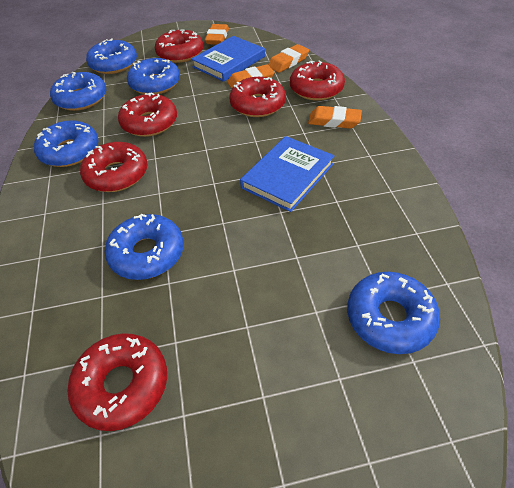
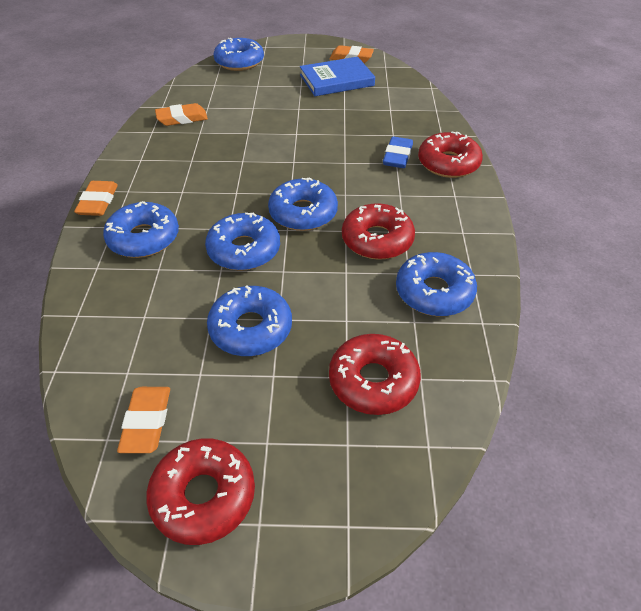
blue book: [191,36,265,82] [240,136,334,212] = 2 -> [300,57,375,96] = 1
blue eraser: none = 0 -> [383,136,413,168] = 1
red donut: [67,333,167,431] [80,142,147,192] [118,93,177,137] [155,29,203,63] [229,77,286,117] [290,60,345,101] = 6 -> [146,438,255,545] [329,334,421,415] [342,203,415,260] [418,131,483,178] = 4

